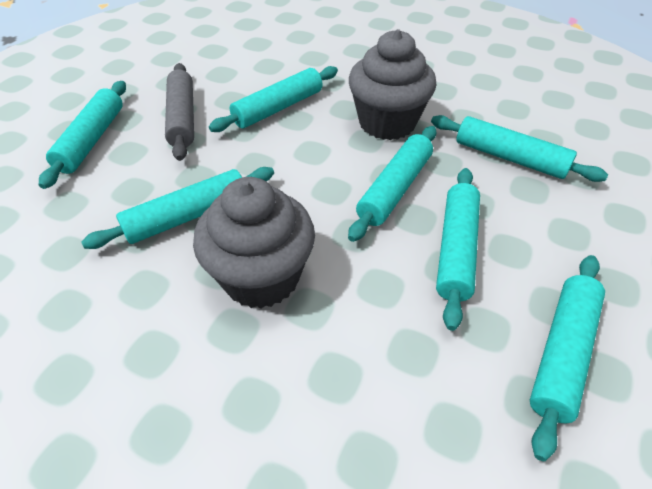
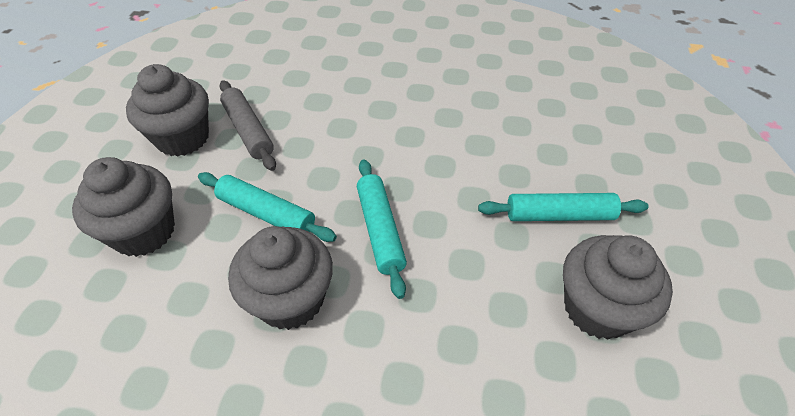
grey cupcake: [193,177,315,309] [349,29,436,140] = 2 -> [72,157,175,257] [126,64,209,157] [228,226,333,330] [563,235,673,340] = 4
turquoise rolling pin: [39,81,126,189] [81,167,274,249] [209,66,338,132] [348,126,437,242] [431,115,608,182] [436,168,480,331] [530,255,605,461] = 7 -> [198,172,337,242] [357,159,407,299] [478,193,649,221] = 3

